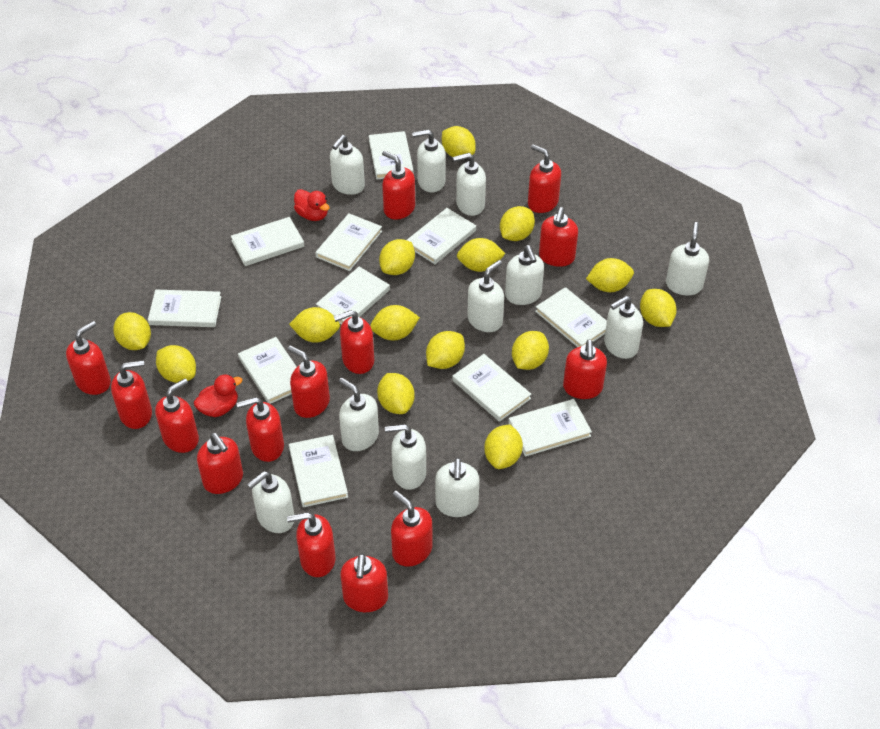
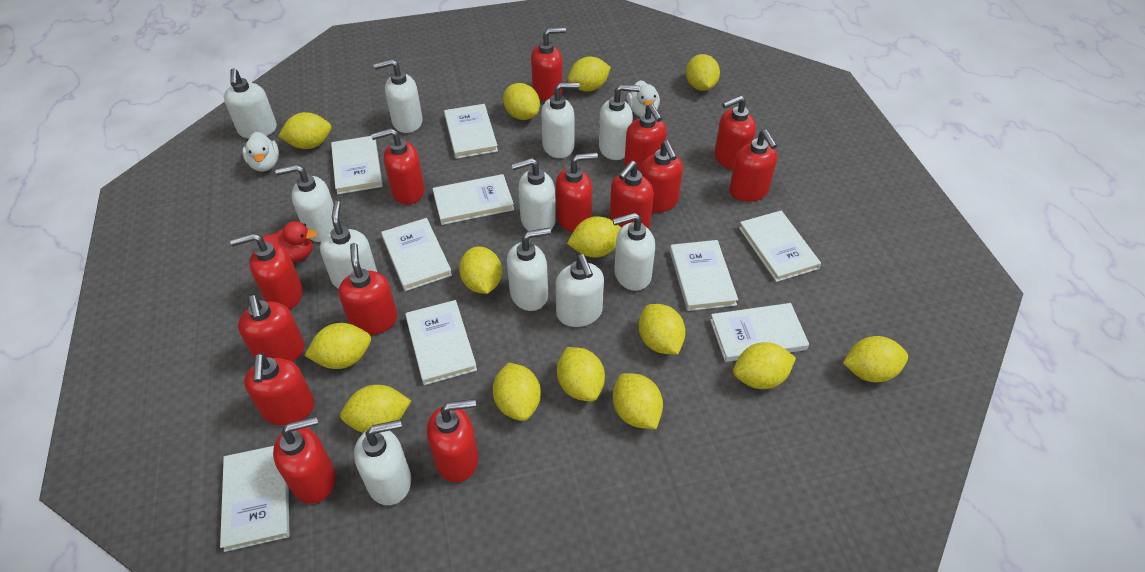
red duck: [194,374,242,417] [294,189,330,221] = 2 -> [262,221,317,263] = 1
white book: [148,290,221,327] [231,217,304,266] [238,337,297,404] [289,435,348,507] [315,213,382,271] [316,267,390,325] [369,131,414,180] [407,208,476,264] [452,354,531,422] [508,399,592,457] [535,287,607,347] = 11 -> [220,446,289,552] [331,136,383,194] [381,218,452,291] [405,300,477,385] [432,174,514,225] [444,104,498,159] [670,240,738,311] [710,303,809,362] [739,211,821,282] = 9
white duck: none = 0 -> [242,132,279,172] [627,80,660,117] = 2

